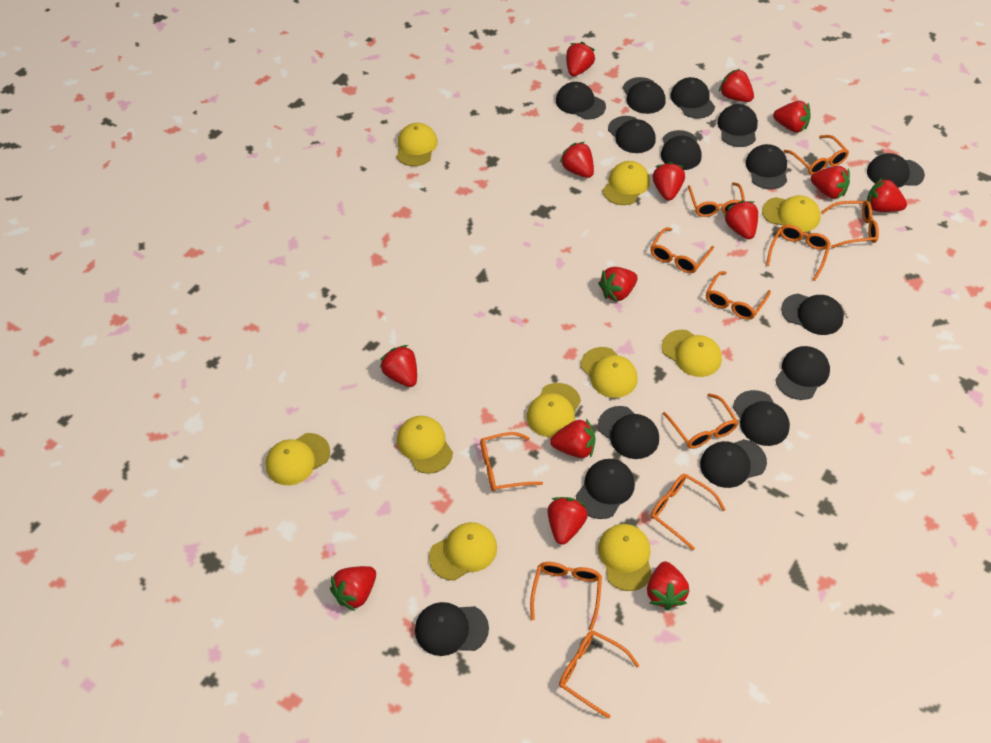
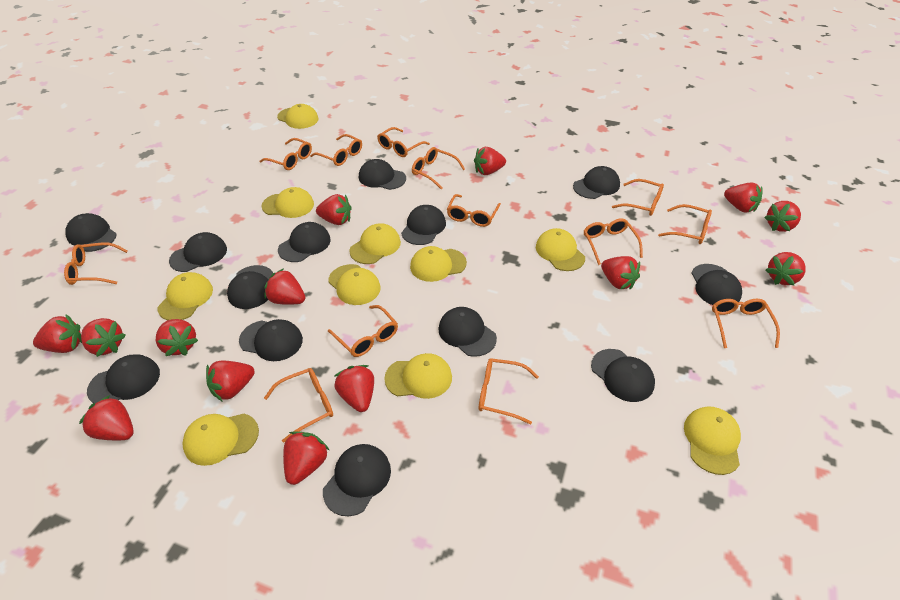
black cap: [415,602,489,656] [556,82,606,119] [576,459,635,519] [598,406,659,459] [608,116,656,153] [623,77,665,114] [661,130,702,170] [671,77,715,118] [700,439,767,488] [717,104,758,147] [733,390,790,446] [746,144,787,189] [775,346,830,400] [781,294,844,335] [867,153,925,188] = 15 -> [65,213,117,252] [87,354,160,403] [169,232,227,272] [227,265,273,309] [239,319,303,361] [278,222,331,262] [323,444,391,516] [359,159,406,190] [401,205,446,245] [438,307,497,357] [573,166,620,199] [591,349,655,402] [691,264,742,305] = 13
orange glasses: [480,432,543,491] [530,562,602,631] [559,631,640,719] [650,228,714,273] [651,474,726,550] [663,393,738,449] [688,182,745,217] [706,271,771,320] [766,225,831,281] [783,135,849,175] [821,201,879,248] = 11 -> [64,242,128,285] [259,138,312,170] [264,368,333,443] [310,134,362,166] [328,305,398,357] [377,127,430,157] [412,147,465,190] [447,194,501,227] [479,358,539,424] [584,218,643,265] [612,179,664,216] [658,204,712,244] [712,299,780,348] = 13

